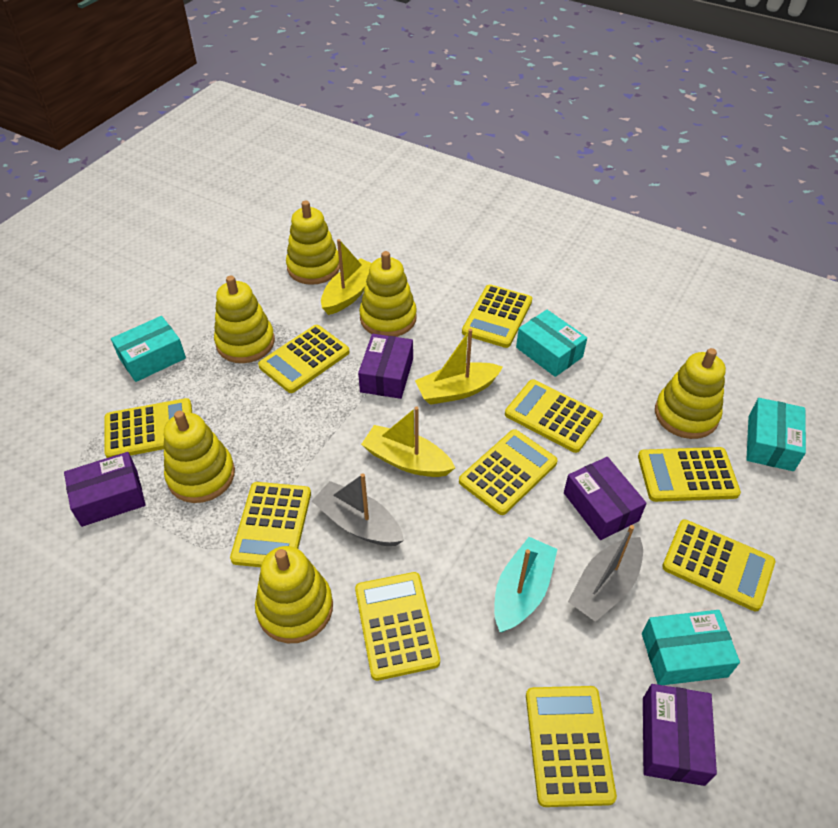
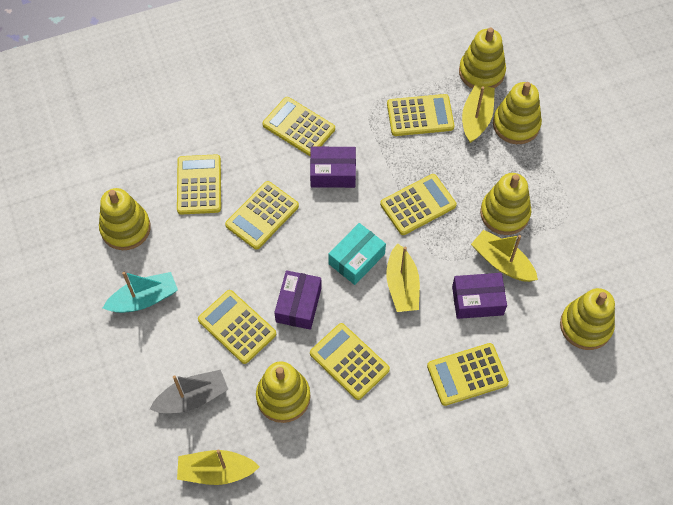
grey boat: [312,473,404,546] [568,525,643,622] = 2 -> [150,370,229,413] = 1
purple box: [64,452,146,527] [358,334,413,399] [564,457,647,540] [643,684,717,786] = 4 -> [274,270,322,330] [310,147,356,188] [452,273,507,319] = 3
turquoise box: [111,316,186,382] [516,310,587,377] [642,610,740,685] [746,398,806,471] = 4 -> [328,223,386,285] = 1
yellow boat: [321,239,371,315] [361,406,455,477] [415,329,503,405] = 3 -> [177,449,259,485] [386,244,420,312] [462,84,495,143] [471,230,538,282] = 4
yellow calculator: [104,398,192,458] [230,482,311,567] [258,325,350,393] [355,572,440,681] [459,429,558,515] [462,284,532,348] [505,380,603,453] [526,686,617,807] [638,447,741,502] [662,519,775,611] = 10 -> [177,154,221,215] [198,290,276,364] [225,181,299,250] [262,97,335,156] [310,323,390,400] [380,174,457,235] [387,94,454,136] [427,343,509,406] = 8

